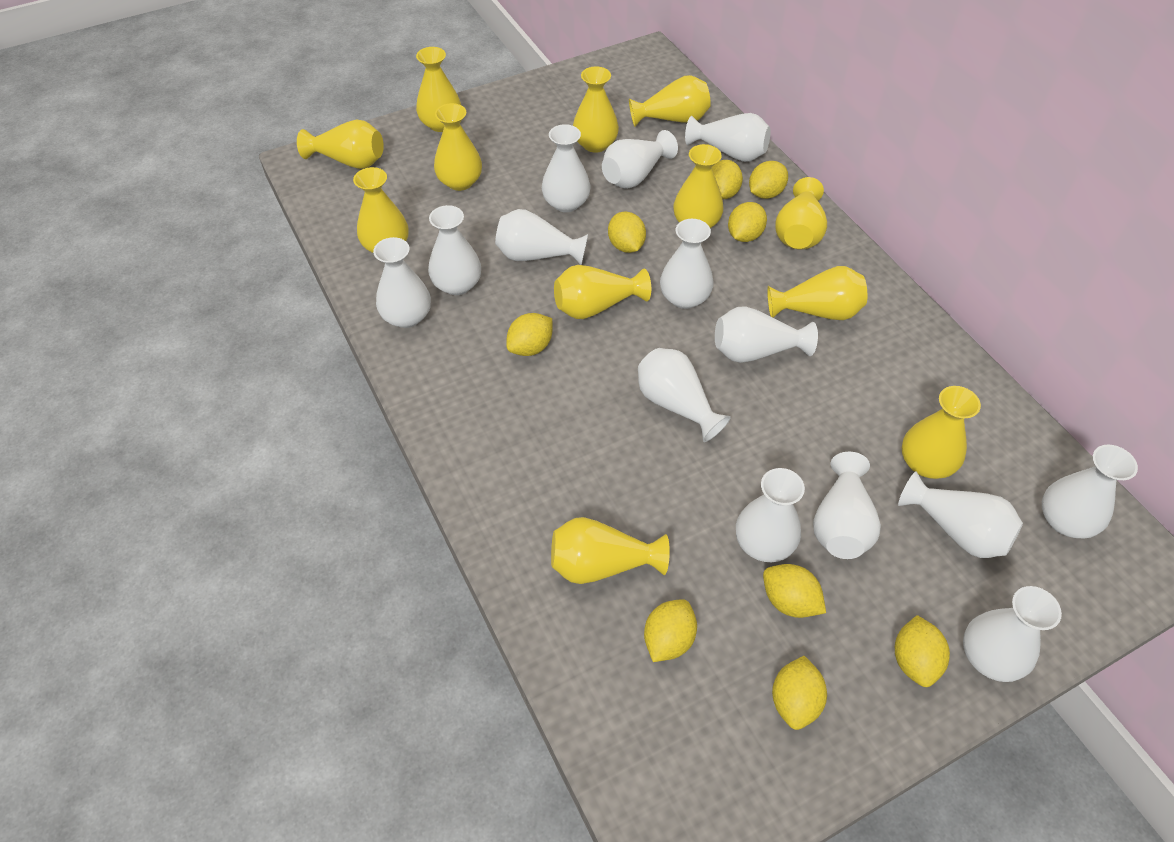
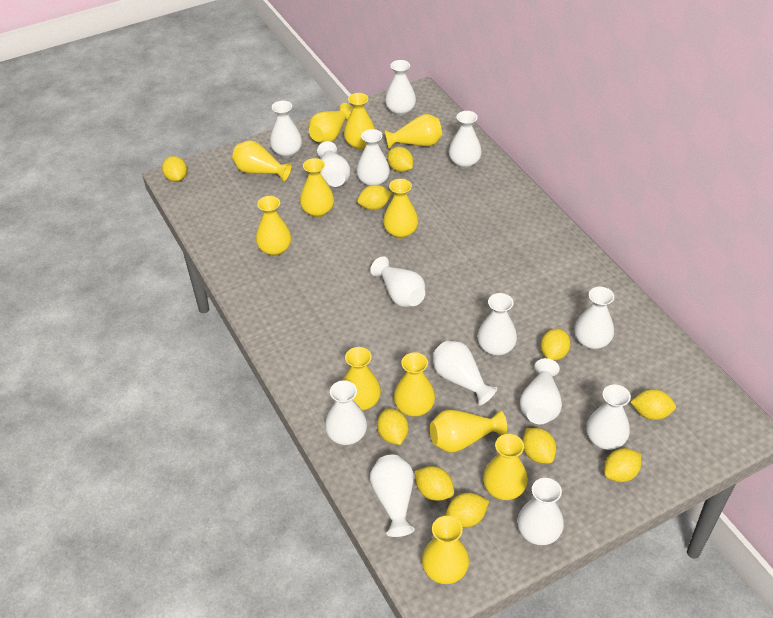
yellow lemon: [506,313,552,356] [608,211,646,253] [644,599,697,662] [712,160,743,199] [728,202,767,242] [749,161,788,199] [763,564,826,618] [772,656,827,730] [895,615,950,687] = 9 -> [162,156,187,182] [357,185,392,210] [377,408,409,445] [387,147,413,172] [414,466,454,501] [445,493,489,527] [523,428,556,464] [541,329,571,361] [604,448,641,482] [631,389,676,420] = 10

